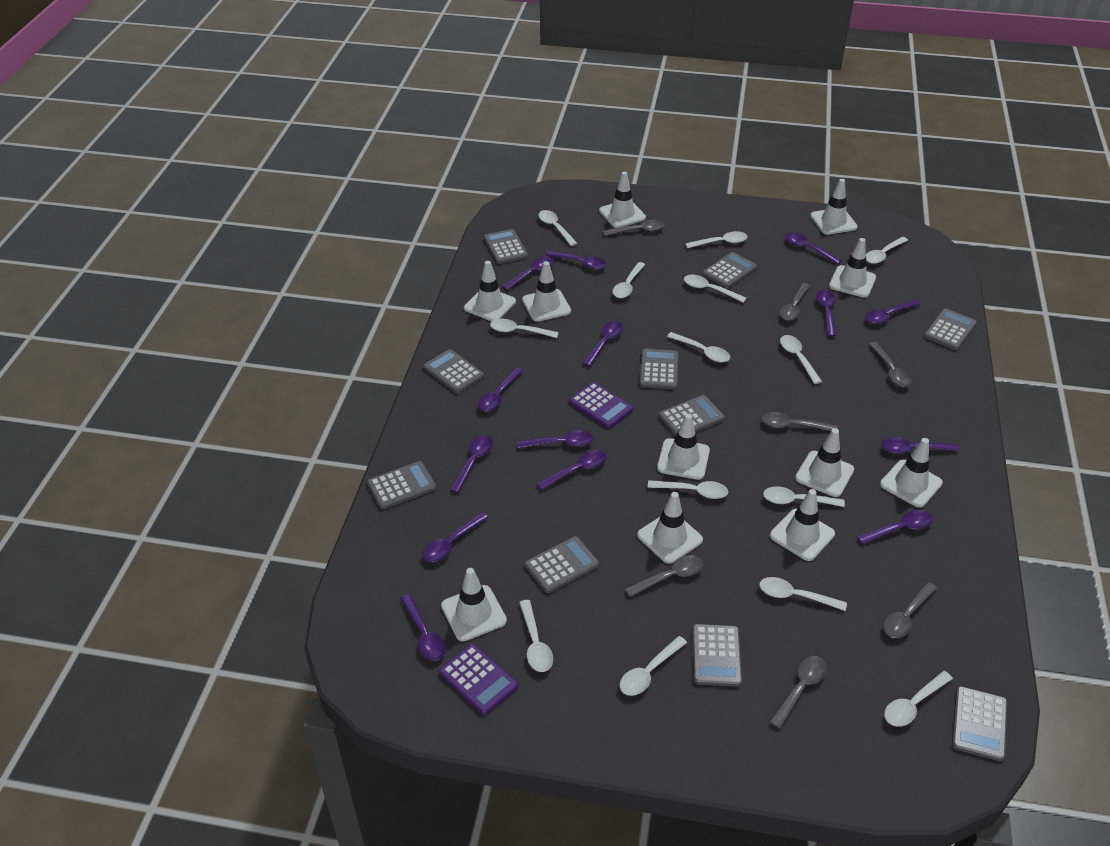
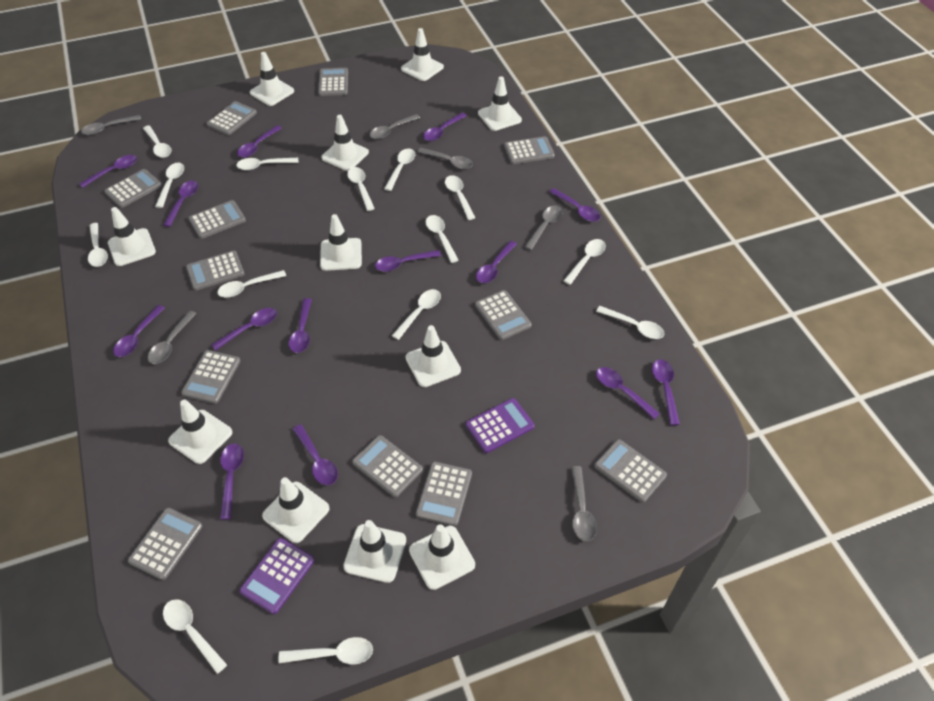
grey calculator: [367,461,436,509] [423,349,484,393] [484,229,528,264] [525,536,599,593] [640,349,678,389] [658,395,725,436] [692,624,742,687] [702,252,757,289] [924,309,977,350] [952,686,1007,761] = 10 -> [104,169,162,208] [128,508,202,580] [181,350,240,404] [186,251,245,290] [189,200,246,239] [207,101,257,135] [318,68,348,96] [352,435,423,497] [416,462,472,526] [475,290,532,340] [504,136,555,164] [594,439,667,503] = 12
grey spoon: [603,220,665,236] [625,555,703,597] [762,412,838,431] [770,656,827,729] [780,283,810,321] [869,342,912,387] [883,582,937,638] = 7 -> [81,115,141,135] [148,311,197,364] [370,114,420,139] [417,148,473,169] [525,206,563,250] [571,466,597,541] = 6

